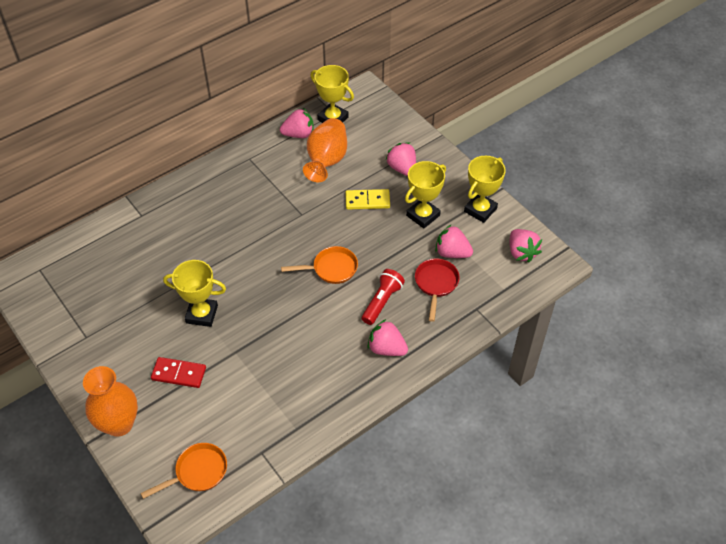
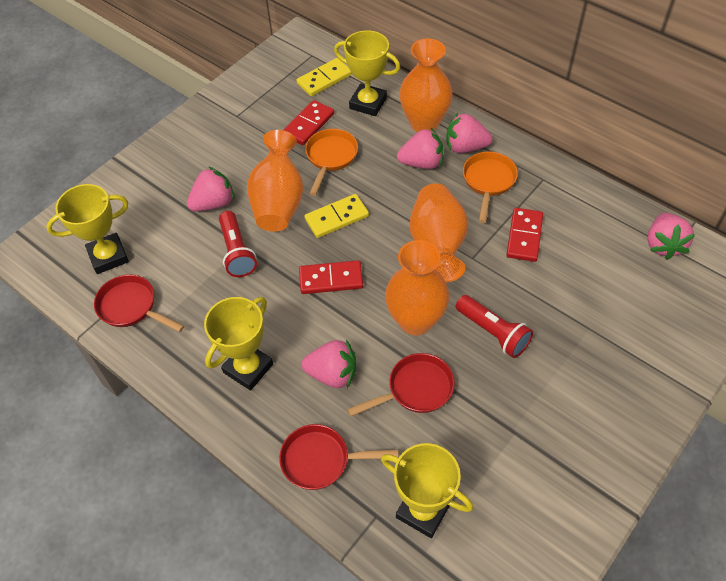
orange vase: [83,366,138,437] [303,118,347,182] = 2 -> [247,130,304,231] [385,240,449,335] [399,39,453,132] [410,183,468,283] = 4
red domino: [151,357,206,388] = 1 -> [284,100,334,145] [299,260,363,294] [506,208,543,262] = 3
red flashlight: [362,269,405,325] = 1 -> [219,211,257,277] [456,295,533,358] = 2
red pan: [415,259,460,322] = 1 -> [94,274,184,332] [279,424,399,490] [347,353,455,416] = 3
yellow domino: [345,189,390,209] = 1 -> [296,58,352,96] [305,194,369,238] = 2

